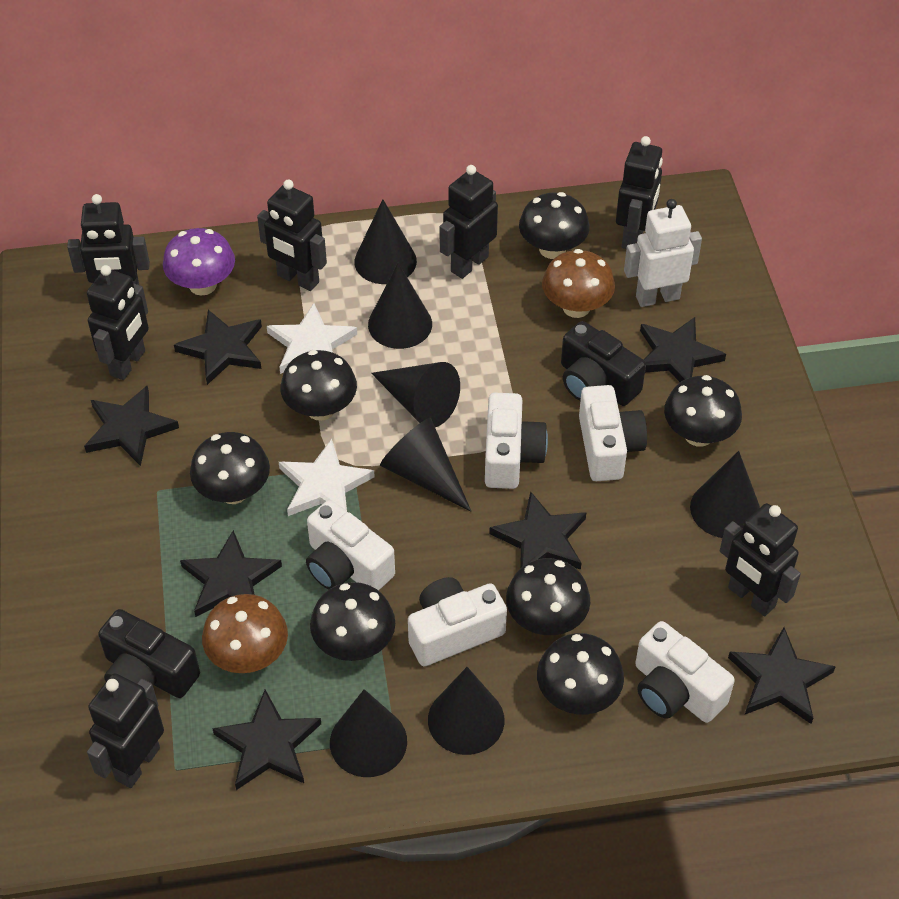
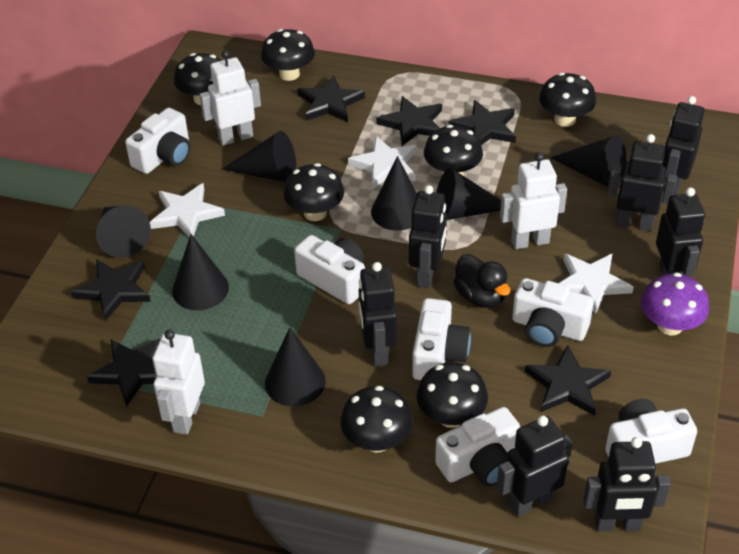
black camera: [98,609,200,698] [561,321,646,406] = 2 -> none = 0
black duck: none = 0 -> [453,254,510,308] = 1
black star: [84,385,179,466] [174,310,262,385] [180,530,282,617] [212,690,321,790] [489,491,586,570] [640,317,726,382] [728,627,836,724] = 7 -> [71,259,151,321] [87,338,161,407] [297,75,365,122] [377,96,442,146] [449,100,516,145] [525,345,611,416] = 6
brown mushroom: [202,594,288,673] [542,249,615,318] = 2 -> none = 0
white camera: [306,500,395,591] [408,577,507,666] [485,393,548,489] [579,385,647,481] [635,621,735,723] = 5 -> [125,108,190,174] [294,235,365,304] [412,298,471,380] [435,407,520,486] [512,278,594,347] [605,399,697,464] = 6
white robot: [624,199,702,307] = 1 -> [153,330,205,435] [199,50,261,146] [500,152,567,249] = 3
white star: [267,303,357,374] [279,439,375,516] = 2 -> [150,183,225,237] [348,136,417,189] [559,253,634,315] = 3

